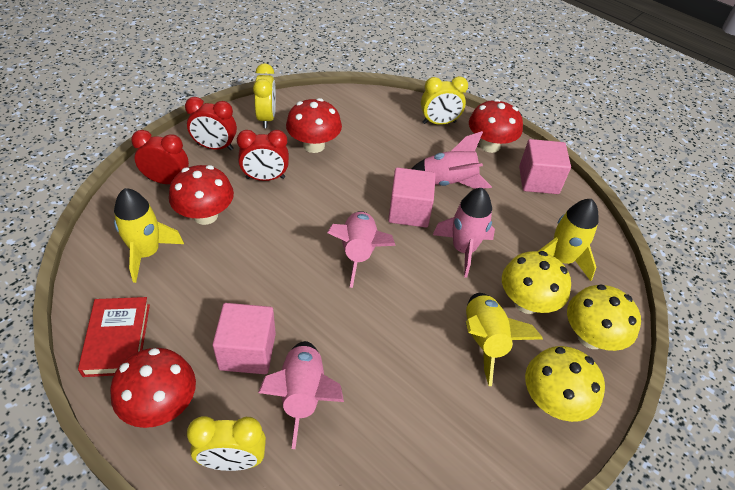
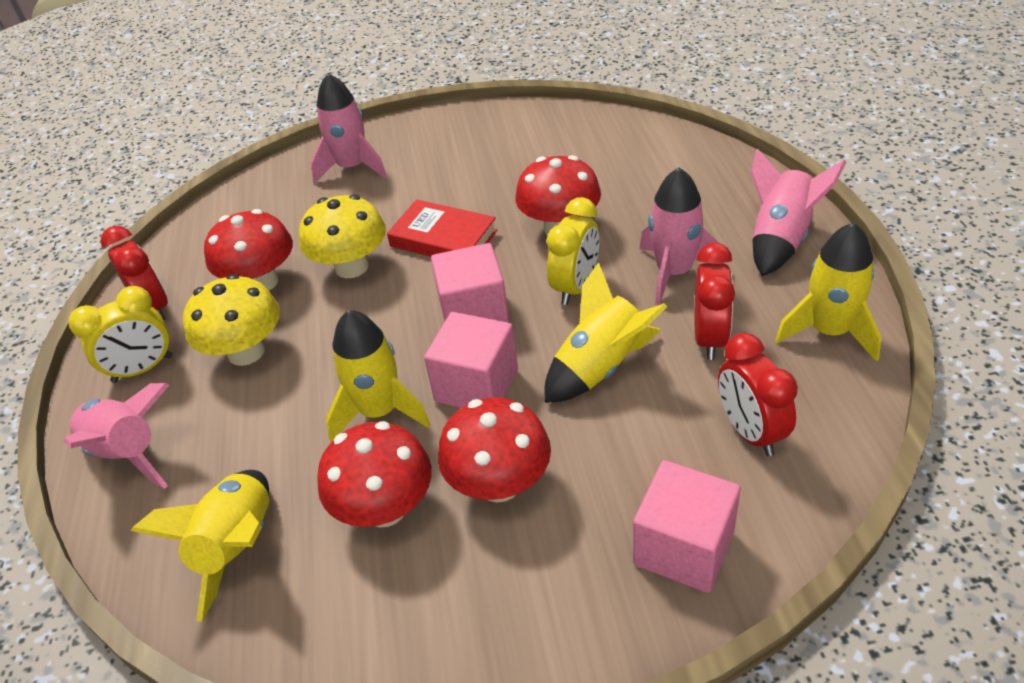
yellow clock: [187,416,266,471] [253,63,276,128] [421,76,468,125] = 3 -> [69,286,173,383] [547,197,599,305] = 2
yellow mushroom: [502,251,571,314] [525,346,605,422] [567,284,641,351] = 3 -> [183,274,280,366] [299,194,386,278] = 2
yellow rocket: [114,188,184,283] [466,293,543,386] [538,199,599,281] = 3 -> [131,470,269,622] [326,310,431,442] [544,262,668,403] [775,222,881,361] = 4

